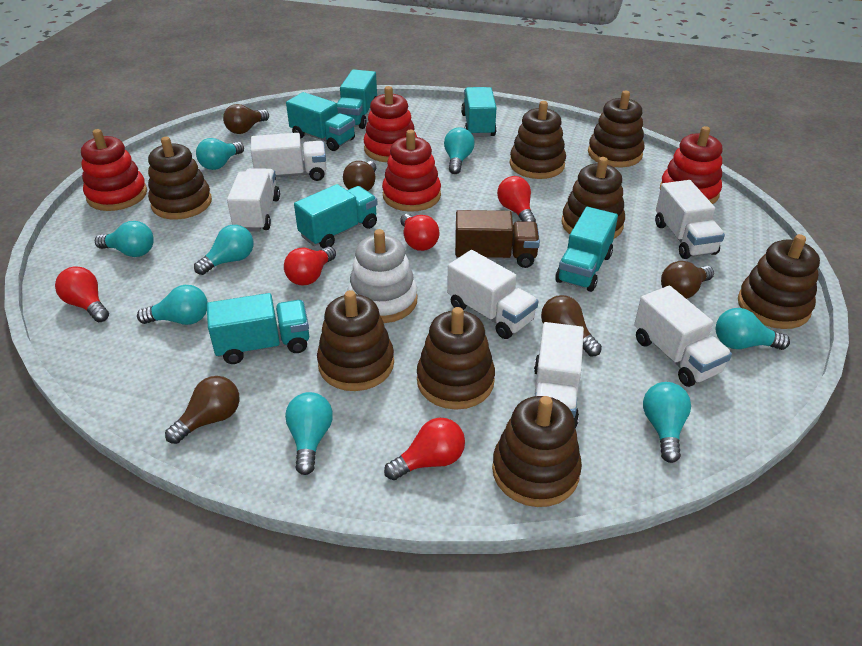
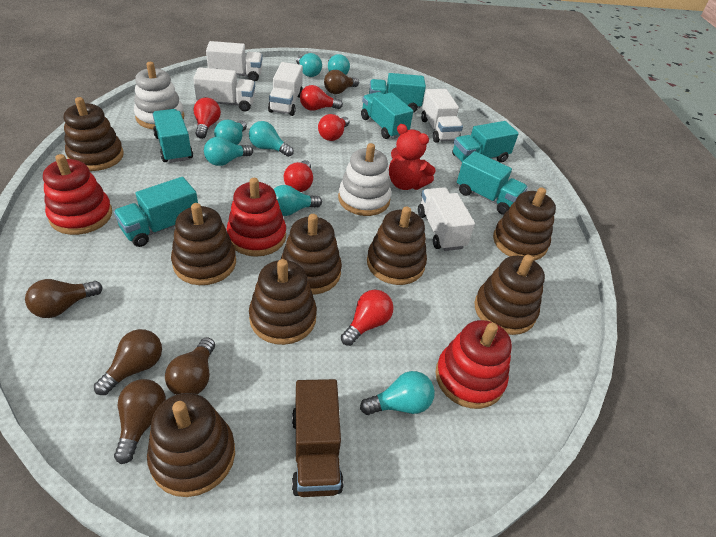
red stacking toy: [81,129,147,211] [364,86,417,162] [382,130,441,212] [660,126,722,204] = 4 -> [43,154,112,235] [227,178,286,257] [435,320,512,409] = 3
red teddy bear: none = 0 -> [389,124,435,190] = 1
turquoise light bulb: [95,221,154,257] [137,285,208,325] [194,225,253,275] [196,138,244,170] [285,392,333,475] [444,127,475,174] [643,382,691,463] [715,308,790,350] = 8 -> [204,137,253,166] [214,120,247,145] [249,121,294,157] [274,185,322,216] [296,53,322,77] [328,54,350,75] [360,371,435,415] = 7
white stacking toy: [348,229,417,323] = 1 -> [134,62,184,129] [338,143,391,216] = 2
white truck: [227,168,280,232] [250,133,326,181] [447,250,538,339] [534,322,584,429] [634,286,732,387] [655,180,725,259] = 6 -> [193,67,255,112] [206,41,263,82] [268,62,303,116] [418,187,475,251] [421,89,463,143] = 5

